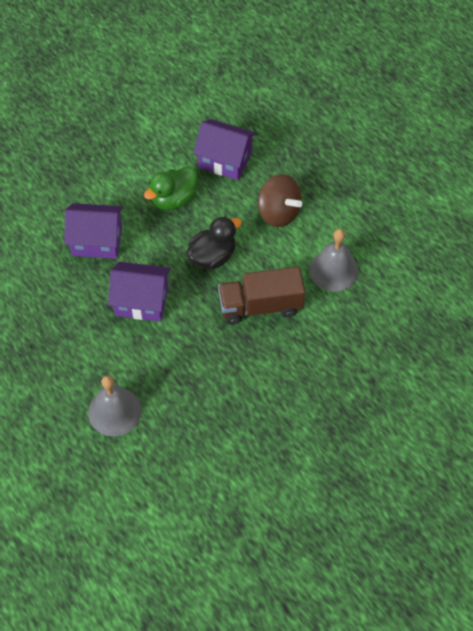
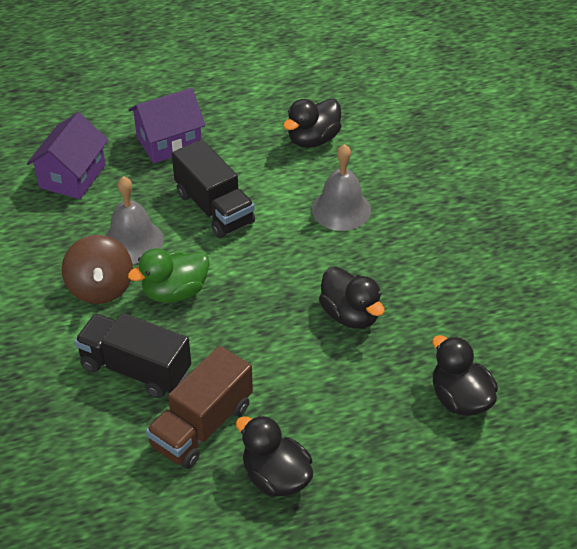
black duck: [186,216,242,270] = 1 -> [236,415,313,497] [283,99,342,148] [319,266,385,329] [432,335,498,416] = 4
black truck: none = 0 -> [74,313,191,398] [172,139,255,238] = 2
purple house: [64,203,123,259] [108,262,171,322] [193,119,256,180] = 3 -> [27,112,108,199] [129,88,206,163] = 2

